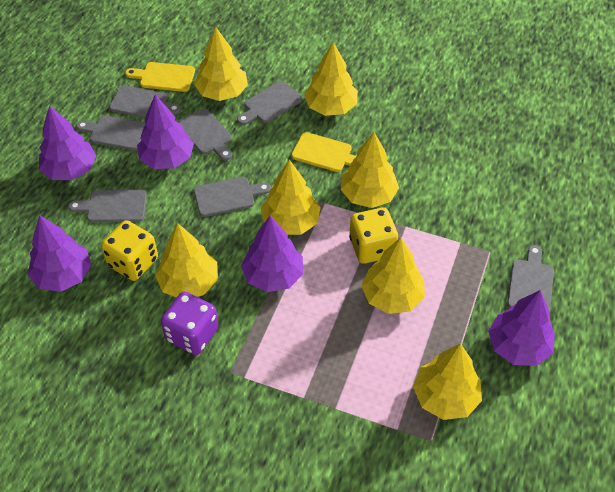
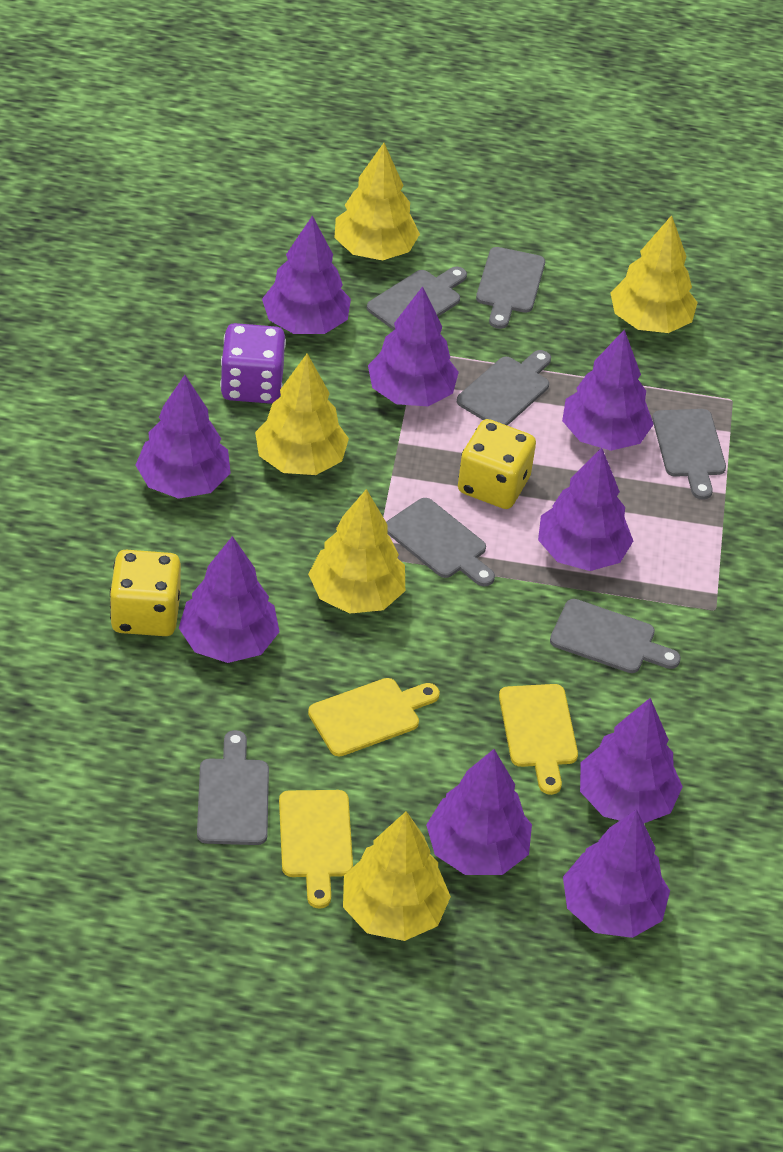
purple tree: [28,215,91,292] [39,106,96,180] [137,95,194,169] [241,216,303,292] [488,290,555,366] = 5 -> [136,375,231,499] [179,536,280,663] [262,216,351,334] [368,286,459,406] [426,749,532,875] [538,448,633,571] [562,329,654,451] [563,810,670,938] [580,698,683,823] = 9
yellow cutting board: [125,62,195,92] [291,132,357,172] = 2 -> [279,790,353,909] [308,678,440,757] [499,684,578,795] = 3
yellow tree: [155,223,218,298] [194,27,248,101] [261,160,321,235] [304,42,358,116] [340,132,399,208] [361,237,425,314] [413,343,482,420] = 7 -> [255,353,349,475] [308,489,405,614] [334,143,420,260] [343,811,451,941] [610,215,698,333] = 5

